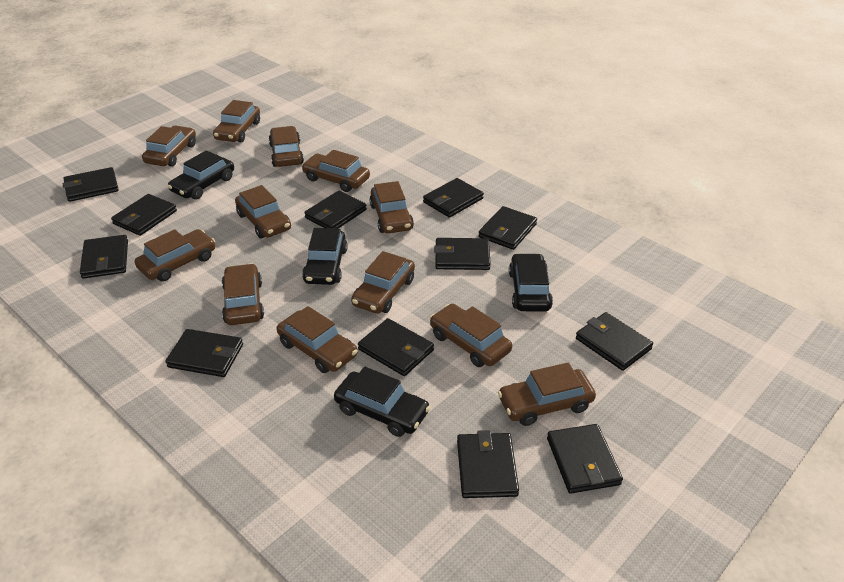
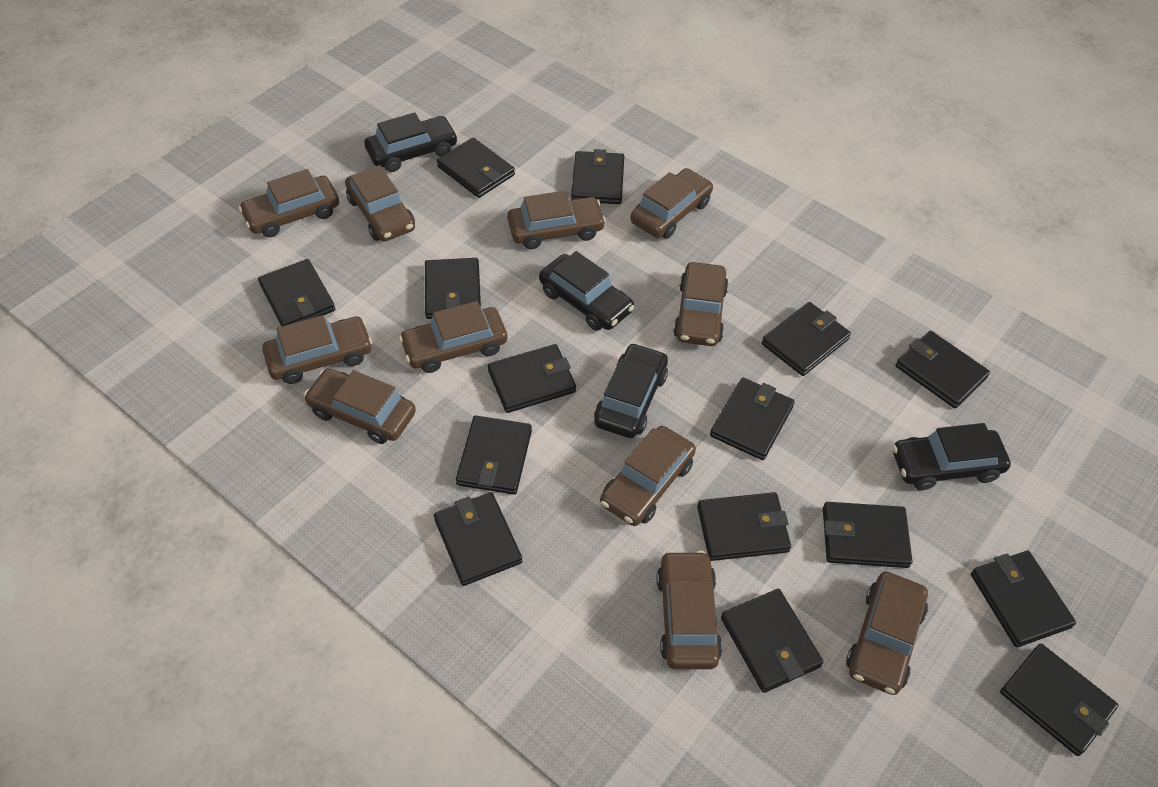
black wallet: [63,167,119,202] [80,235,128,279] [111,194,177,236] [166,329,243,377] [304,190,367,229] [358,318,434,376] [423,178,484,218] [434,238,491,270] [457,430,519,498] [479,206,537,250] [547,424,623,493] [576,312,653,371] = 12 -> [258,259,335,326] [425,258,481,319] [434,492,522,586] [437,138,515,198] [456,416,532,495] [488,344,576,413] [571,149,624,204] [697,492,791,561] [710,378,795,460] [721,589,823,693] [762,302,851,376] [823,502,913,568] [895,331,990,408] [971,551,1076,647] [1000,644,1118,756] = 15
brown car: [135,229,215,282] [142,125,196,167] [213,100,260,142] [222,263,264,325] [235,185,291,238] [269,126,304,167] [277,306,358,373] [302,150,370,192] [351,251,415,314] [369,181,414,234] [430,304,512,367] [498,362,596,426] = 12 -> [239,169,339,237] [262,315,373,384] [304,368,416,444] [345,165,415,242] [399,301,508,373] [507,191,606,249] [600,426,696,526] [630,168,713,239] [656,551,722,669] [673,262,729,346] [846,572,928,695] = 11

